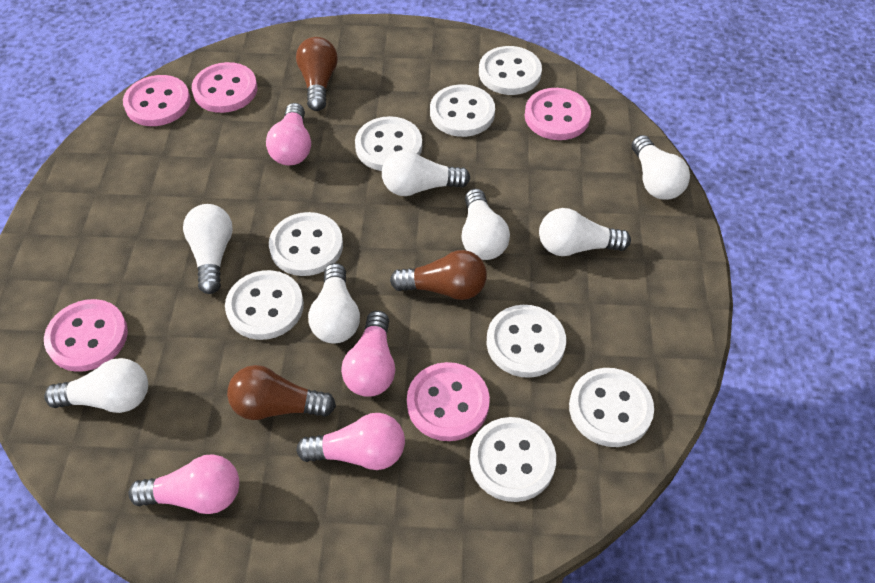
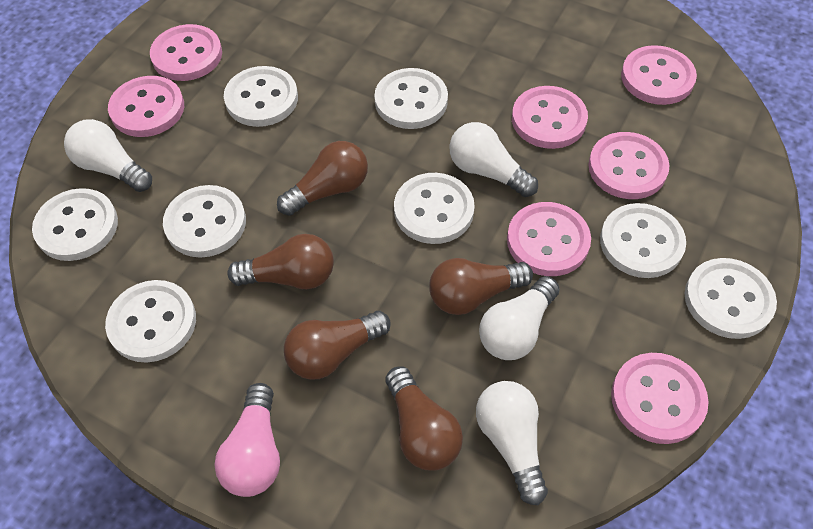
brown light bulb: [227,365,336,420] [296,37,338,111] [390,250,487,300] = 3 -> [228,234,334,289] [277,141,368,216] [284,311,391,380] [385,366,463,471] [429,258,533,315] = 5
pink button: [44,299,128,372] [123,75,191,126] [192,62,257,113] [407,362,490,441] [525,88,591,140] = 5 -> [108,76,184,137] [150,24,222,81] [507,202,591,276] [512,86,588,149] [588,132,669,199] [611,353,709,444] [621,45,697,105] = 7
pink light bulb: [128,454,239,514] [266,103,311,166] [296,413,405,470] [341,311,395,397] = 4 -> [214,383,280,497] = 1
white light bulb: [44,358,148,413] [183,204,233,294] [308,263,360,343] [382,150,470,196] [461,189,510,260] [539,208,631,256] [631,135,690,200] = 7 -> [64,119,152,192] [449,122,538,197] [476,381,548,505] [479,276,560,360] = 4

